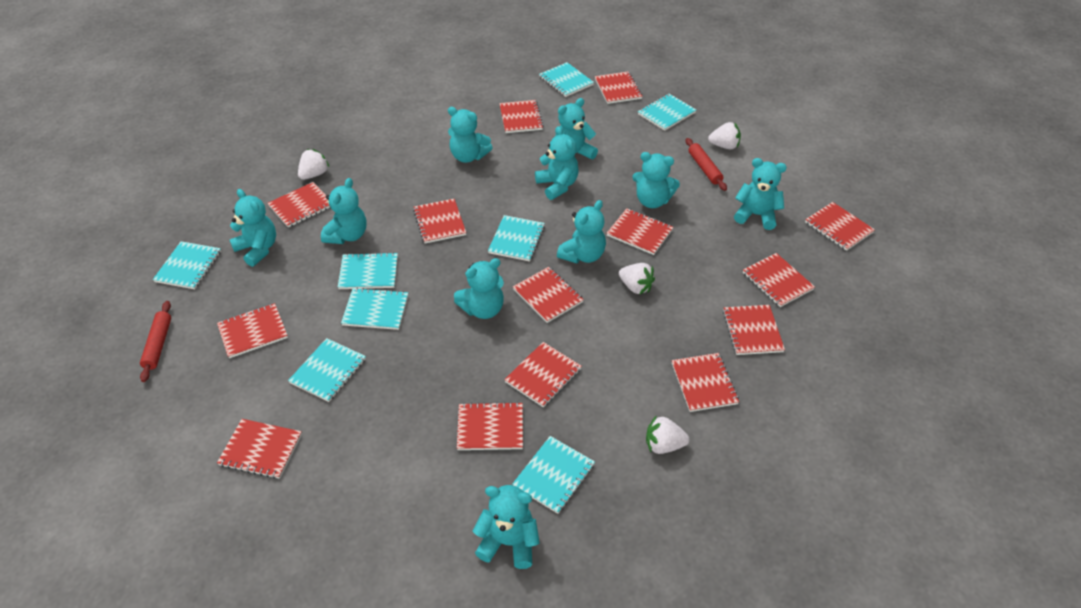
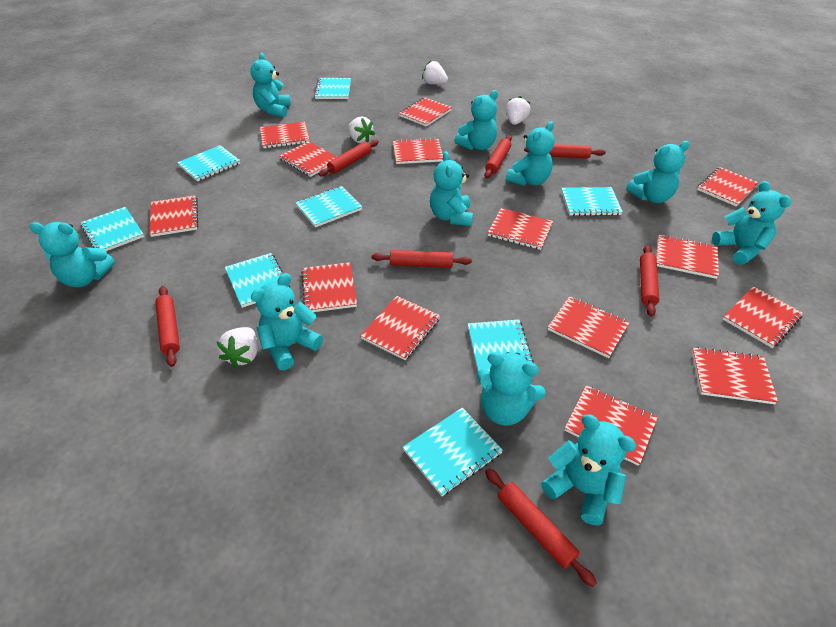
red rolling pin: [140,301,171,382] [686,138,727,191] = 2 -> [155,286,180,367] [319,140,379,176] [372,250,472,268] [484,135,512,178] [485,468,597,587] [524,144,606,158] [640,245,659,317] = 7

